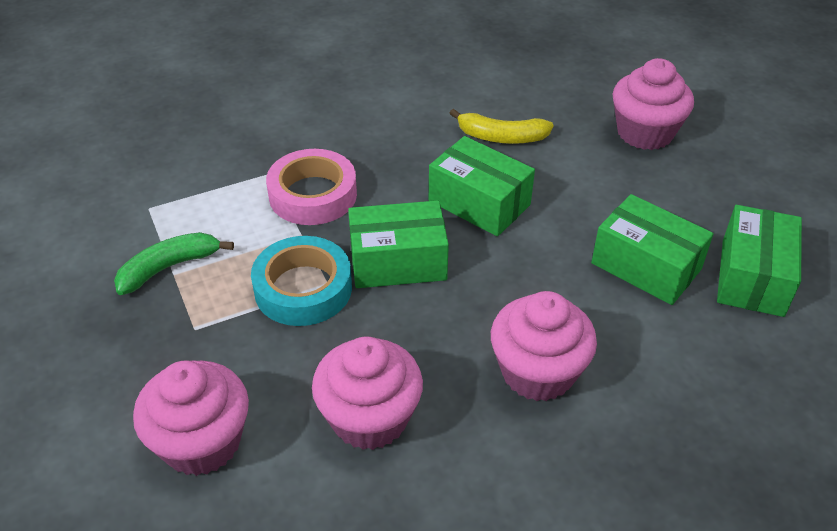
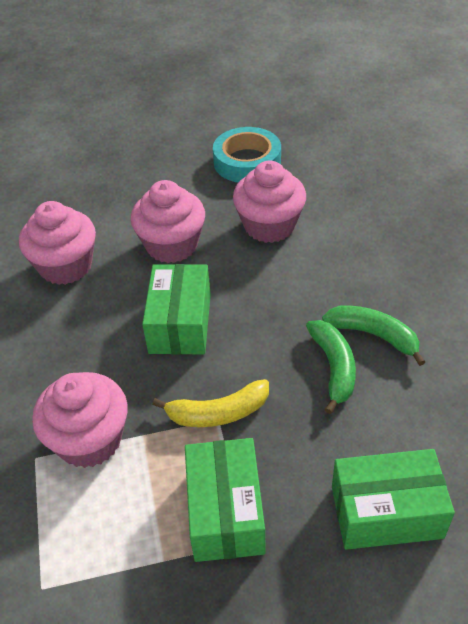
green banana: [114,232,234,295] = 1 -> [306,320,356,414] [322,306,425,366] = 2
green box: [348,200,449,288] [429,136,535,236] [591,194,714,305] [717,205,802,317] = 4 -> [142,264,211,355] [185,438,266,562] [332,449,455,550] = 3
pink tape: [266,149,357,225] = 1 -> none = 0

